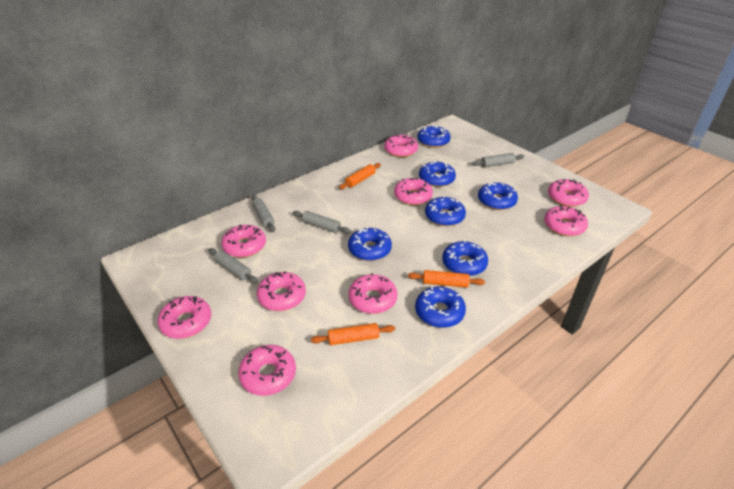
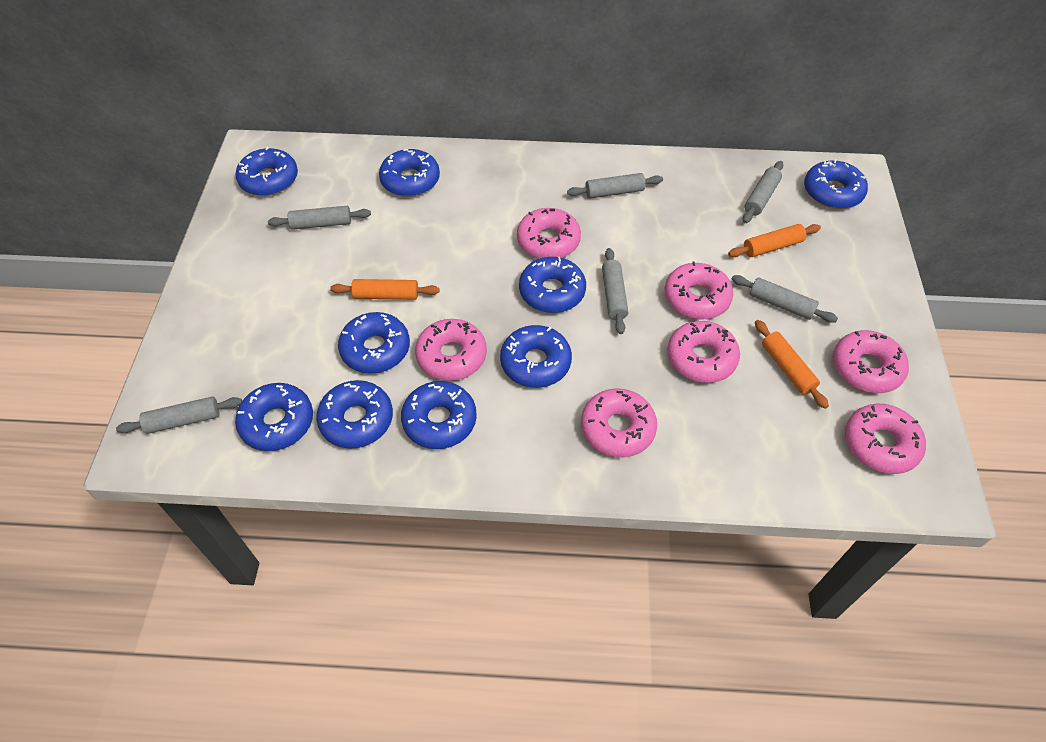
blue donut: [348,227,392,261] [415,287,466,328] [418,125,451,148] [419,161,456,187] [425,196,466,226] [442,240,488,276] [478,182,518,210] = 7 -> [235,383,313,451] [236,147,298,196] [316,380,393,449] [338,312,410,374] [379,149,440,197] [401,381,477,449] [500,325,572,388] [519,257,586,313] [804,159,868,209] = 9
grey rolling pin: [209,248,258,283] [252,195,275,232] [293,211,351,233] [472,153,524,167] = 4 -> [116,397,242,434] [268,206,371,230] [567,173,663,198] [602,248,628,334] [731,275,838,323] [743,161,784,223] = 6
pink donut: [158,296,211,339] [221,225,266,258] [238,345,296,396] [257,271,306,311] [349,273,397,314] [384,134,418,157] [394,178,433,205] [544,205,588,236] [548,179,589,207] = 9 -> [415,319,487,381] [517,208,581,259] [581,388,657,457] [665,261,733,320] [667,321,740,383] [833,330,909,393] [845,404,926,474] = 7

